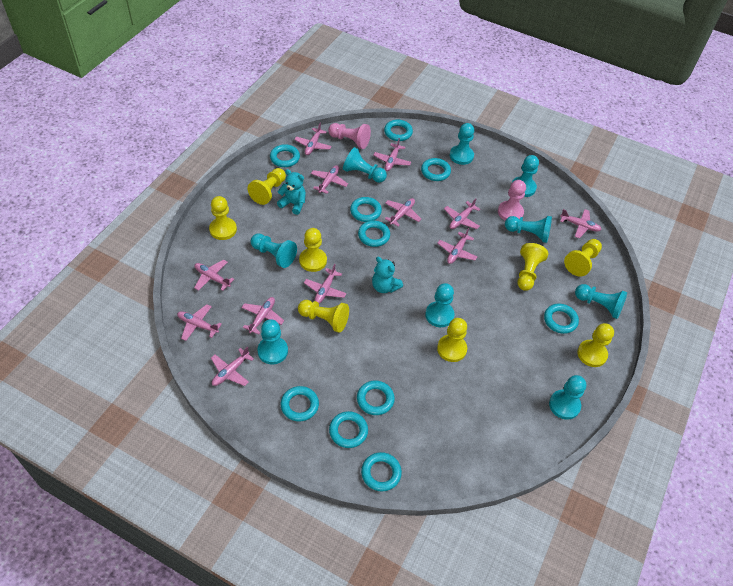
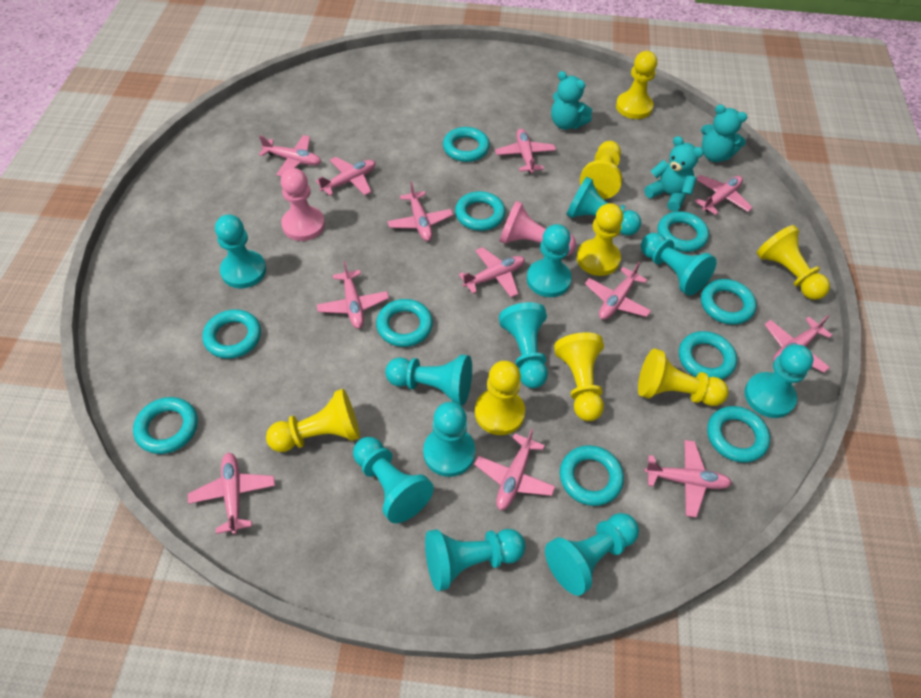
turquoise pawn: [250,233,297,268] [257,319,288,365] [343,147,387,183] [425,283,455,327] [450,123,474,165] [505,216,552,243] [512,155,539,197] [549,375,586,420] [575,284,627,319] = 9 -> [215,214,266,288] [353,437,434,523] [385,355,472,406] [423,402,475,477] [425,529,526,591] [499,302,548,388] [527,224,572,297] [545,513,639,596] [566,177,641,236] [641,233,717,296] [744,344,813,418] = 11
turquoise teddy bear: [277,169,306,215] [372,257,403,293] = 2 -> [551,71,592,130] [644,136,704,212] [701,104,747,162] = 3

